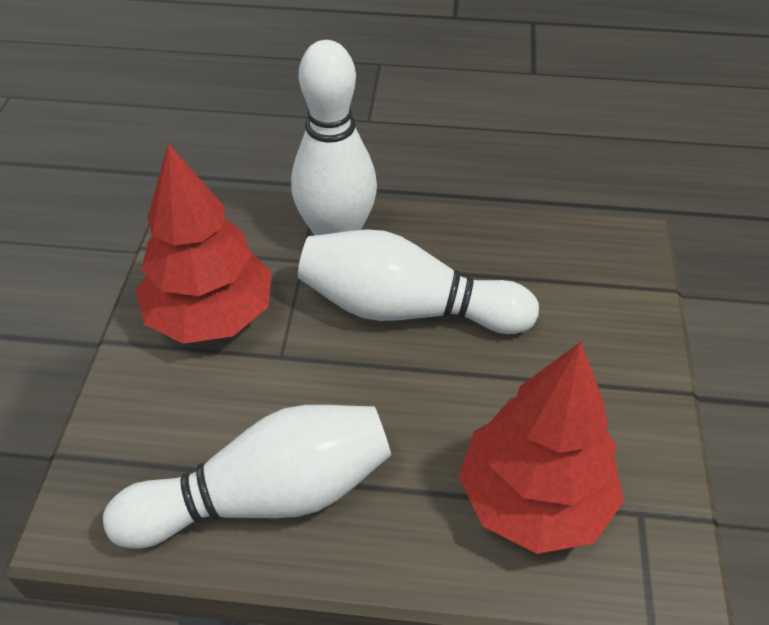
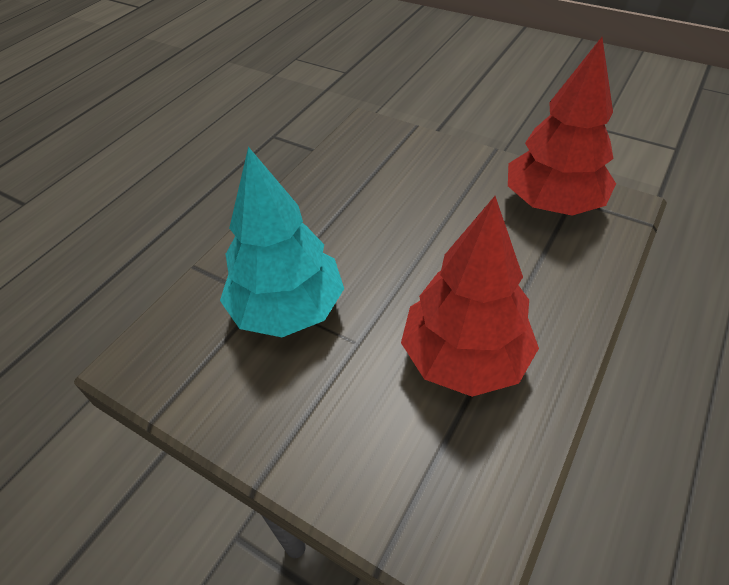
turquoise tree: none = 0 -> [220,147,344,337] = 1
white bowling pin: [103,405,391,549] [291,40,377,235] [298,229,539,334] = 3 -> none = 0

